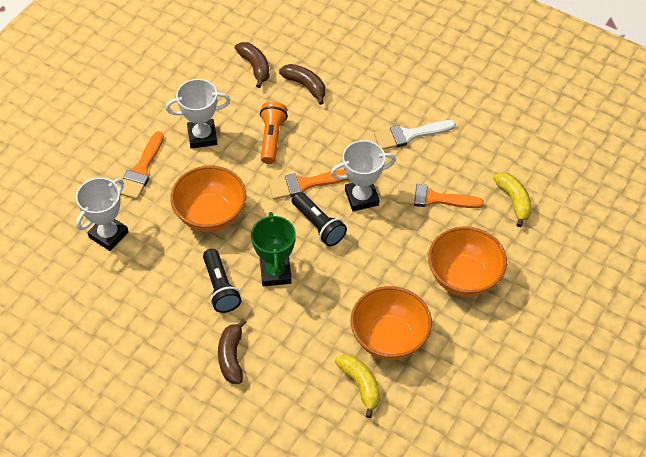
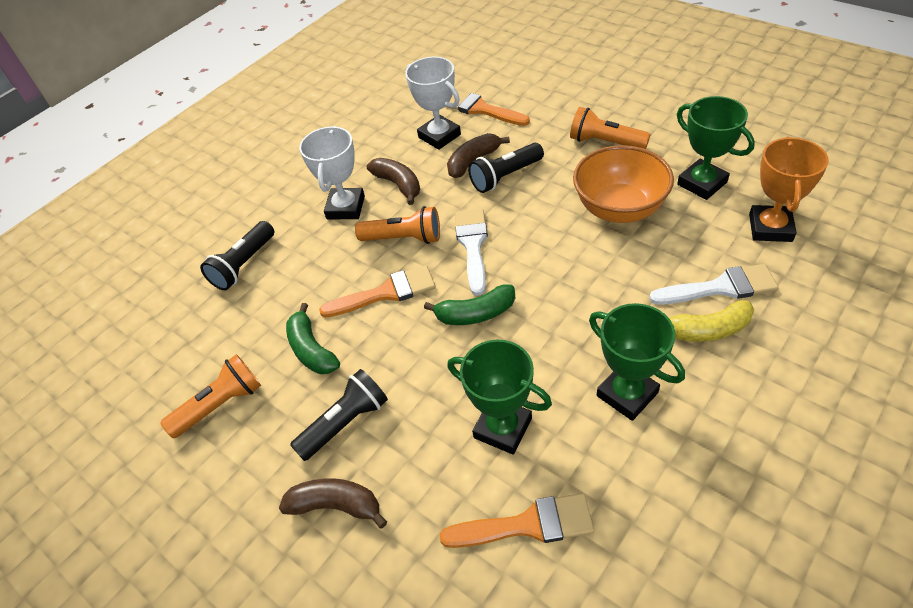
black flashlight: [203,249,241,313] [292,192,347,246] = 2 -> [200,221,274,290] [290,369,388,461] [468,143,544,193] = 3
green banana: none = 0 -> [286,303,340,374] [424,284,515,325] = 2
green trophy: [251,212,296,286] = 1 -> [447,340,552,455] [589,303,685,421] [677,96,755,200] = 3
orange bowl: [170,165,246,232] [351,286,432,360] [428,226,507,297] = 3 -> [573,145,674,223] = 1
orange flashlight: [260,101,288,164] = 1 -> [160,354,261,438] [355,206,440,244] [570,107,651,149] = 3
orange trophy: none = 0 -> [749,137,829,242] = 1
white brush: [374,120,456,150] = 1 -> [455,209,488,296] [649,264,779,305] = 2
white trophy: [76,178,128,251] [166,79,230,149] [331,140,396,211] = 3 -> [299,126,365,219] [405,57,461,150] = 2
yellow banana: [335,354,380,418] [493,172,532,227] = 2 -> [669,300,754,342] = 1

